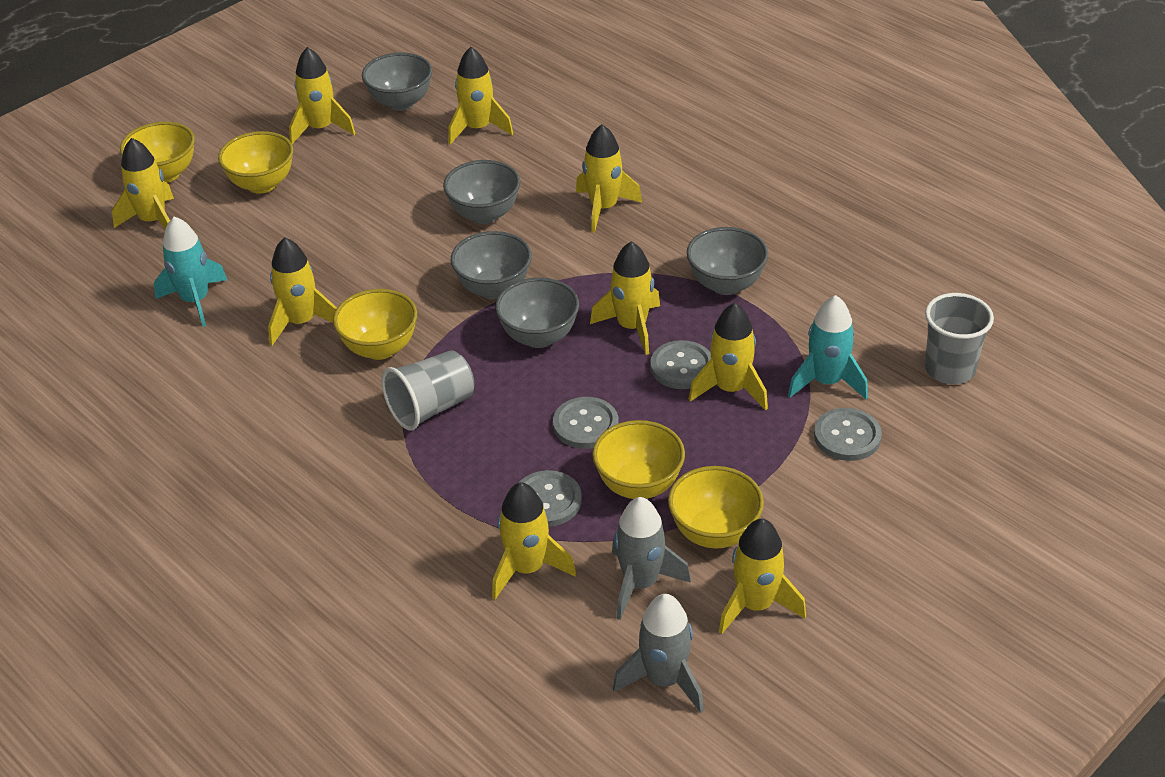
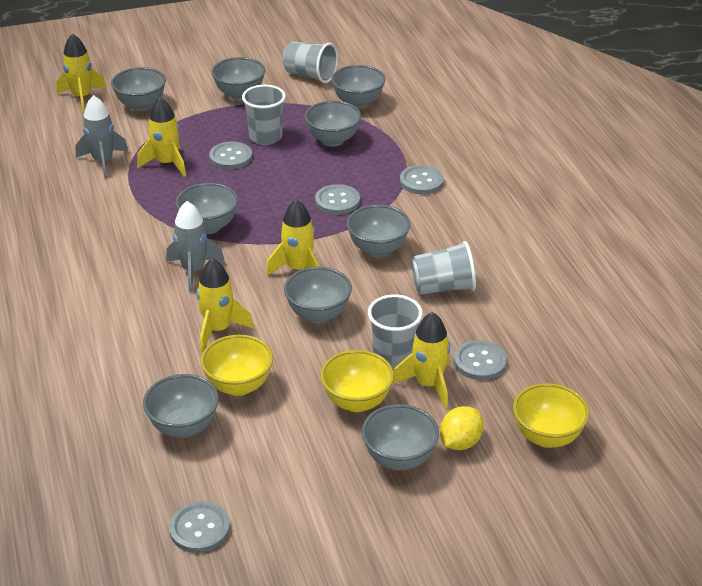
grey bowl: [362,52,432,111] [443,160,520,224] [451,231,532,299] [495,277,579,348] [687,227,768,295] = 5 -> [111,67,166,111] [143,374,219,438] [176,183,238,234] [211,57,265,100] [284,267,352,323] [304,101,361,147] [331,65,385,109] [347,205,410,257] [362,404,439,470] = 9
grey button: [519,470,582,527] [553,397,619,449] [650,340,711,389] [814,408,882,461] = 4 -> [169,501,230,553] [209,141,252,169] [315,184,360,215] [400,165,444,194] [454,340,507,380] = 5
grey cup: [382,350,474,431] [925,293,994,384] = 2 -> [242,85,286,145] [283,42,338,83] [368,294,423,369] [411,241,476,295] = 4
turquoise rocket: [154,216,227,327] [788,295,868,399] = 2 -> none = 0
yellow bowl: [120,122,195,183] [218,131,293,194] [333,289,417,360] [592,420,685,499] [668,466,764,548] = 5 -> [201,335,273,396] [320,350,394,412] [513,383,589,448] = 3
yellow lemon: none = 0 -> [440,406,484,450] = 1
yellow rocket: [112,138,174,229] [268,237,337,346] [289,47,356,144] [448,47,513,145] [492,482,576,600] [576,124,642,233] [590,241,660,355] [689,303,768,410] [719,519,806,634] = 9 -> [57,33,106,112] [137,97,186,177] [197,258,254,352] [266,199,320,276] [392,312,450,409] = 5

